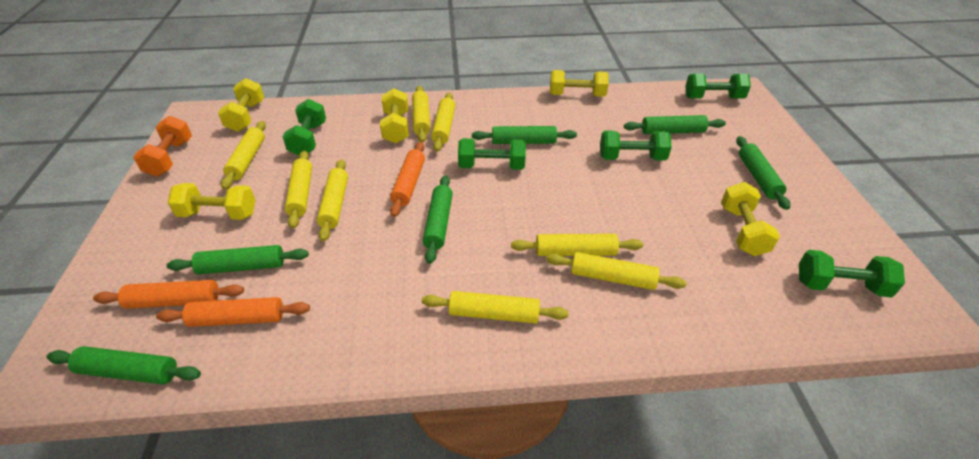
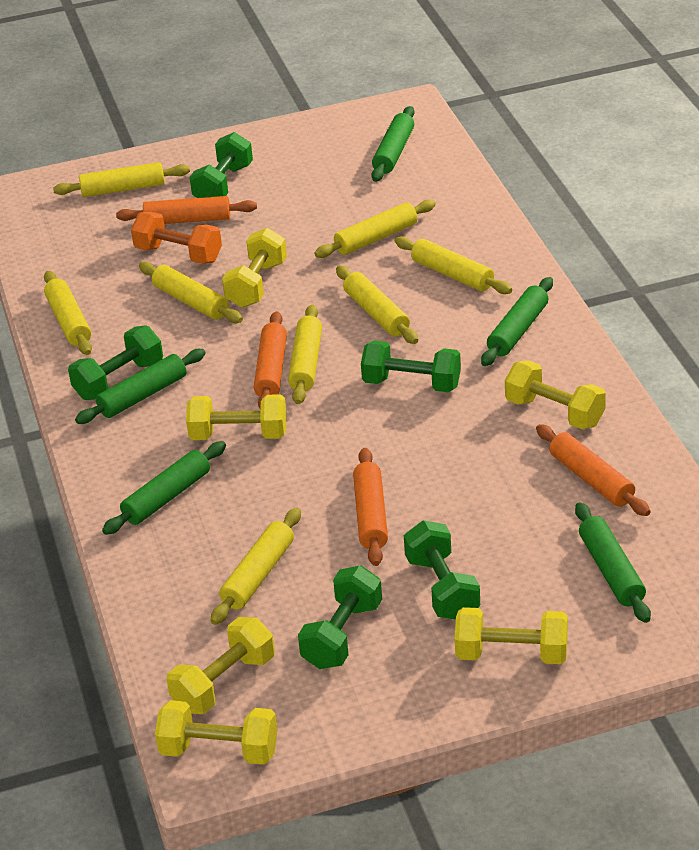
green rolling pin: [46,346,201,385] [167,245,309,274] [423,175,453,264] [472,126,577,144] [624,115,726,134] [736,136,790,210] = 6 -> [75,349,205,424] [102,441,226,535] [371,106,415,182] [481,277,553,366] [575,502,651,623] = 5
orange rolling pin: [93,280,244,309] [156,297,310,327] [390,142,425,217] = 3 -> [116,196,257,224] [254,311,287,409] [353,448,388,566] [536,424,650,516] = 4
yellow dumbbell: [168,183,255,220] [218,78,264,132] [380,88,409,144] [550,70,609,97] [721,182,780,256] = 5 -> [155,700,278,765] [167,617,275,714] [186,394,287,440] [222,228,287,308] [455,607,568,664] [505,360,606,429] = 6

